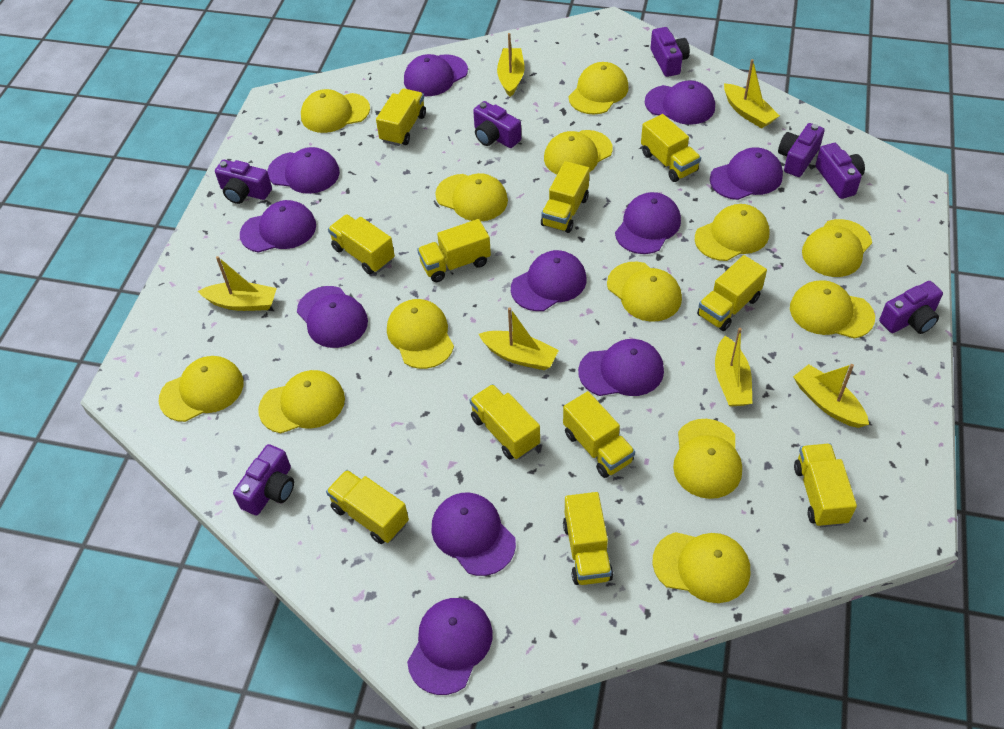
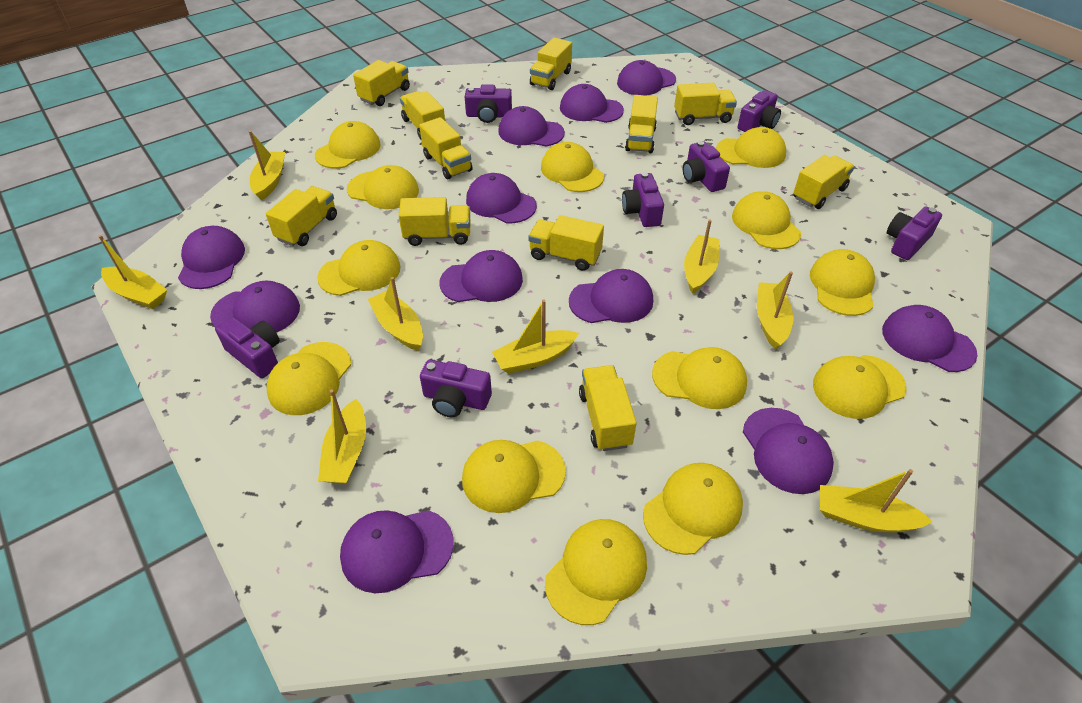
yellow boat: [198,256,277,311] [479,308,559,370] [497,33,525,97] [715,328,752,407] [724,59,780,129] [793,364,869,428] = 6 -> [98,235,167,309] [248,131,285,200] [318,389,366,484] [368,277,423,351] [492,300,579,374] [684,220,720,294] [757,271,793,349] [820,469,933,532] = 8

